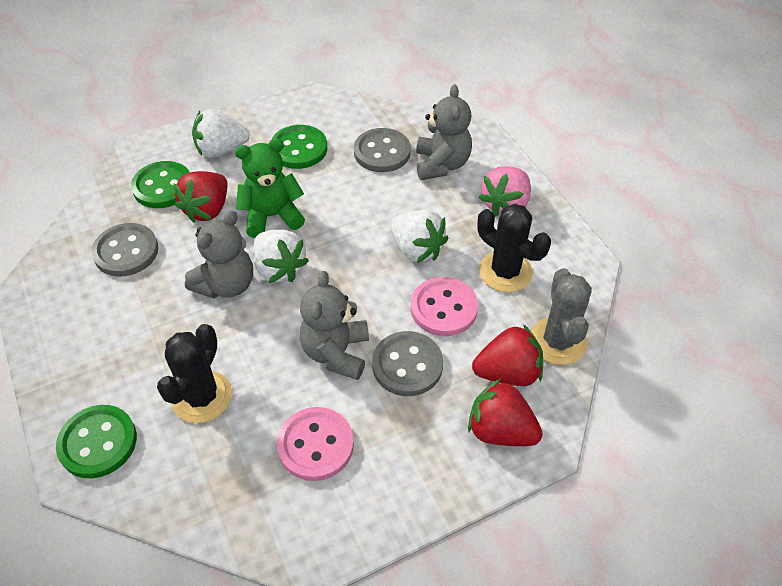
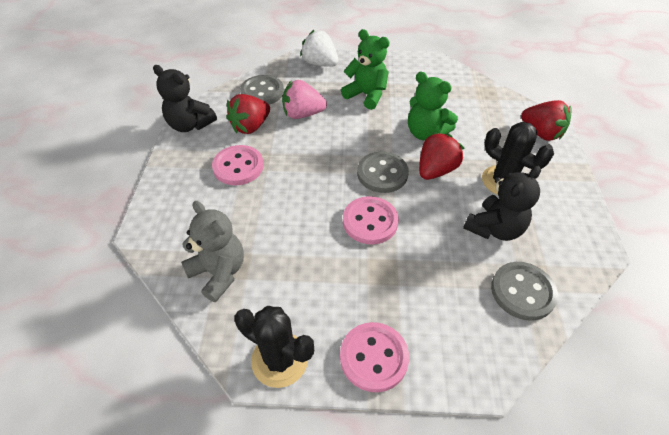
black teddy bear: none = 0 -> [153,65,217,132] [463,166,541,241] = 2
green button: [56,405,137,478] [131,161,190,208] [271,125,327,169] = 3 -> none = 0
green teddy bear: [235,138,305,238] = 1 -> [341,29,390,110] [408,72,458,141] = 2
grey cactus: [531,268,592,365] = 1 -> none = 0
grey teddy bear: [185,211,253,298] [300,271,369,380] [416,85,472,180] = 3 -> [181,201,244,302] = 1
pink button: [277,407,354,481] [411,277,478,336] = 2 -> [212,145,264,185] [340,322,409,392] [343,196,399,244] = 3
white strawberry: [192,109,250,158] [253,230,309,283] [390,210,448,263] = 3 -> [300,30,338,67] = 1

